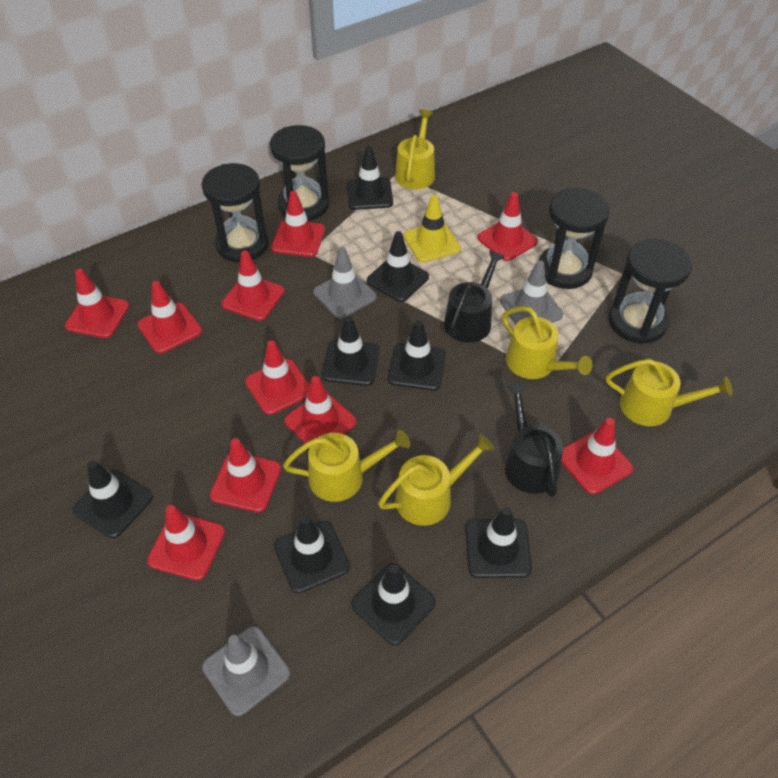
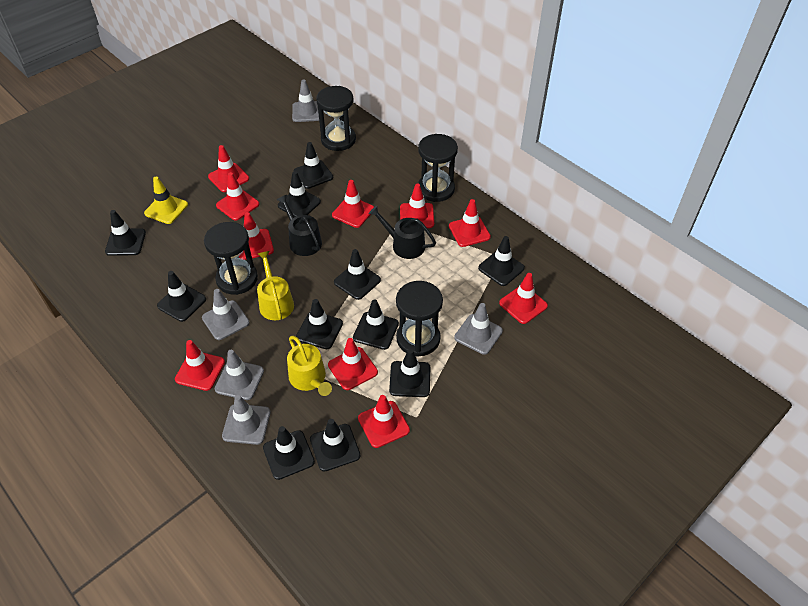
black traffic cone: [73,460,153,538] [274,515,350,593] [322,316,380,386] [347,146,393,210] [351,563,436,645] [367,231,429,302] [388,320,446,390] [465,507,532,578] = 8 -> [105,210,146,256] [157,271,206,322] [263,426,315,480] [278,171,321,217] [294,142,333,189] [296,299,343,349] [310,419,361,472] [334,249,381,300] [353,299,399,350] [389,349,430,397] [478,236,525,286] = 11
grey traffic cone: [202,626,290,716] [313,247,376,318] [500,261,563,325] = 3 -> [202,289,250,340] [215,350,264,400] [222,395,271,445] [292,80,319,122] [454,303,503,355] = 5
yellow watering can: [283,430,410,502] [378,434,494,526] [395,110,435,189] [502,306,593,379] [606,359,732,426] = 5 -> [257,251,294,320] [287,336,332,396] = 2

